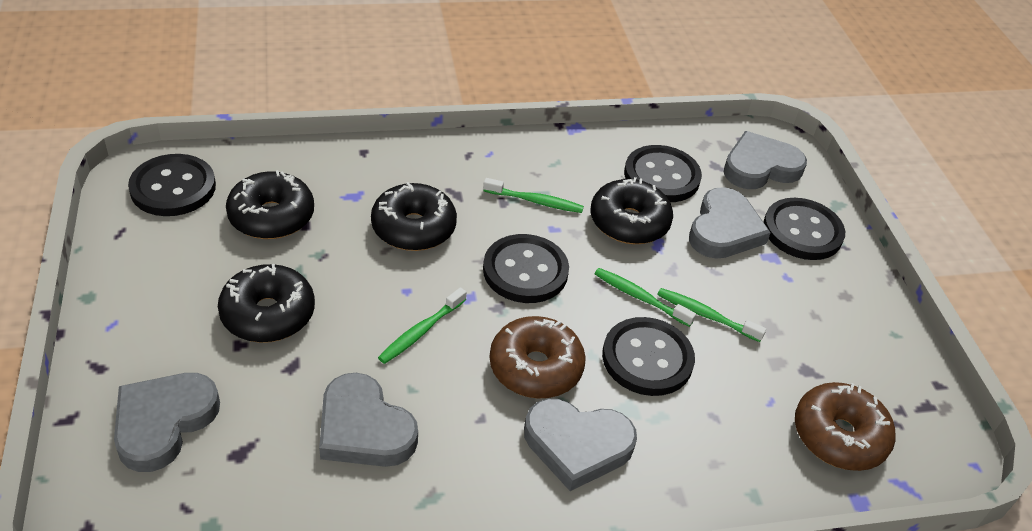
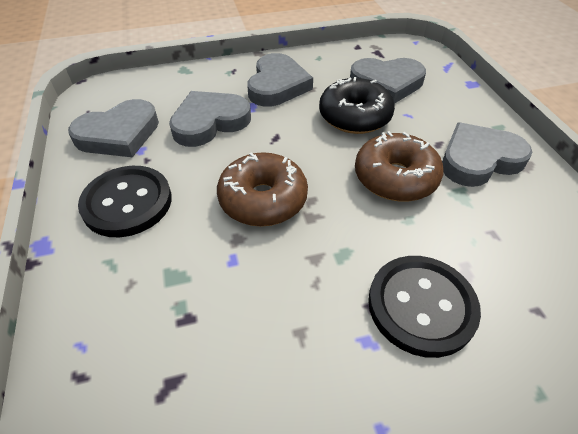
black button: [128,154,216,216] [483,234,569,303] [602,317,695,396] [624,145,702,202] [764,198,845,260] = 5 -> [78,166,172,237] [368,256,481,358] = 2
black donut: [218,264,315,343] [226,170,314,239] [371,182,457,251] [590,177,673,244] = 4 -> [319,77,395,134] = 1
green toothbrush: [378,287,466,364] [483,178,584,213] [594,268,696,327] [657,288,766,342] = 4 -> none = 0

